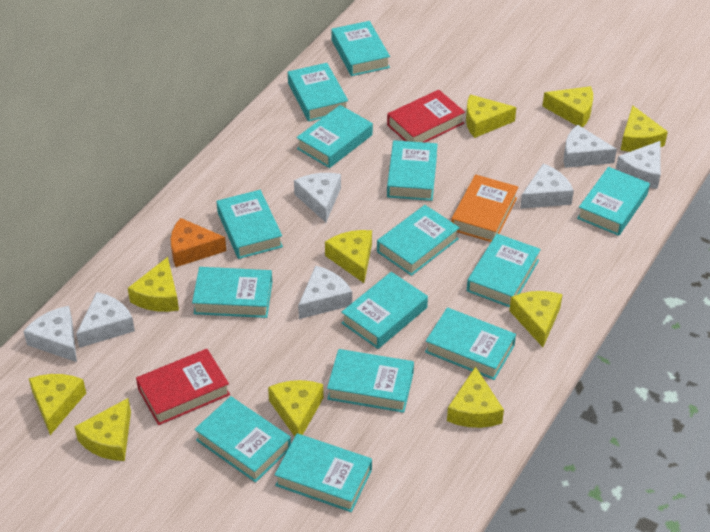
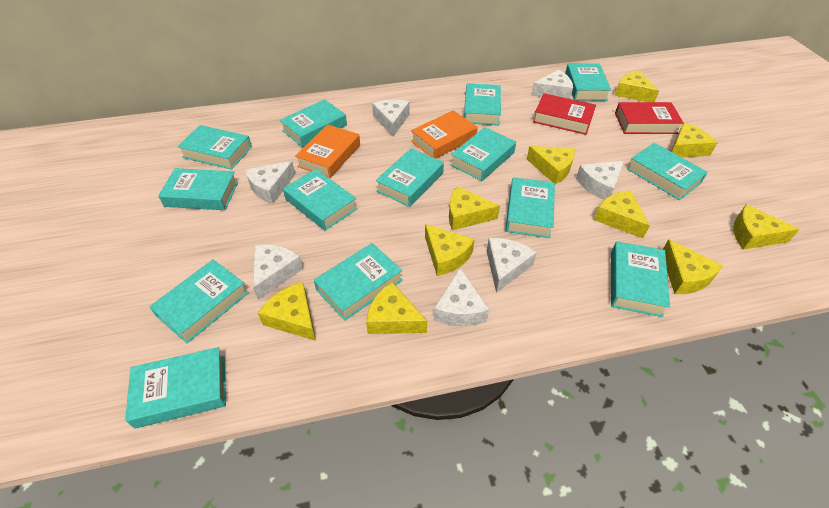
orange book: [451,175,518,242] = 1 -> [295,124,360,178] [411,110,478,159] = 2
orange cheese: [171,218,226,267] = 1 -> none = 0

